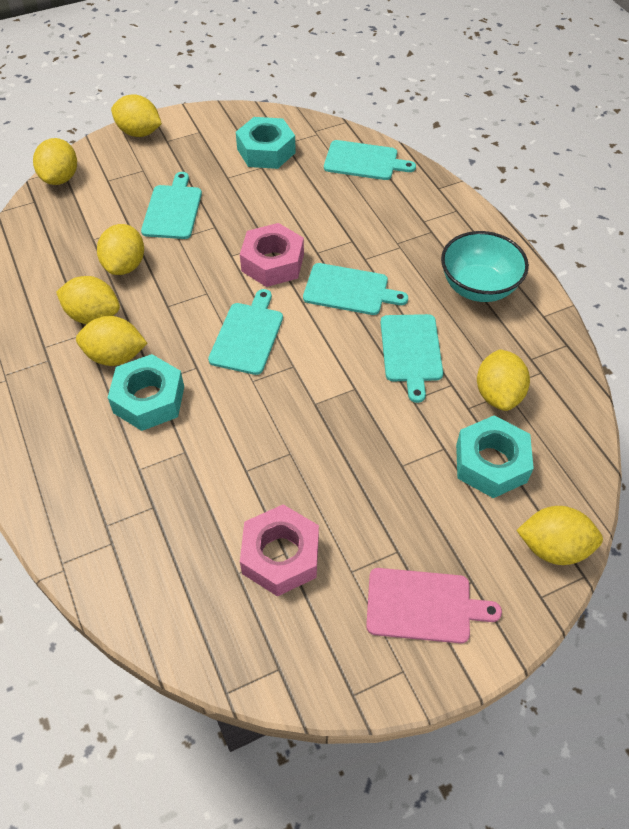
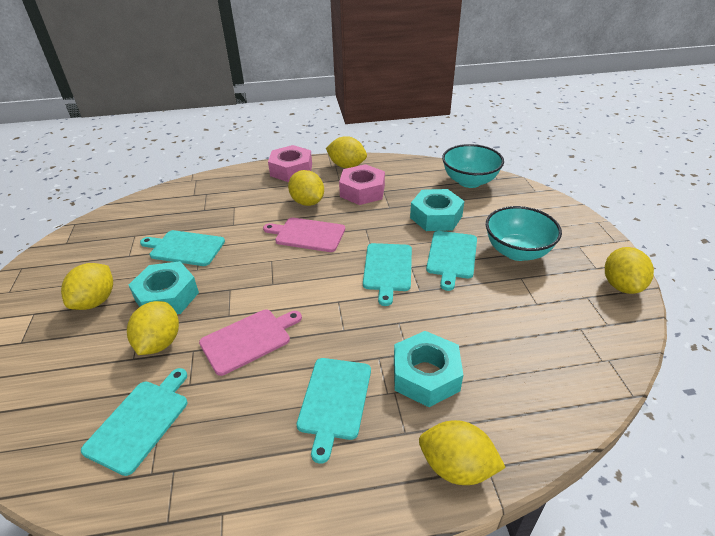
pink cutting board: [366,568,502,644] = 1 -> [199,310,302,376] [263,218,345,252] = 2
turquoise bowl: [441,231,529,302] = 1 -> [442,144,504,188] [486,206,562,261] = 2
yellow lemon: [33,138,77,185] [56,276,120,324] [76,316,147,366] [97,224,144,275] [111,94,162,137] [477,349,530,411] [516,506,603,565] = 7 -> [61,263,113,310] [127,301,179,355] [288,170,324,206] [326,136,367,168] [419,420,506,485] [605,247,654,294] = 6

